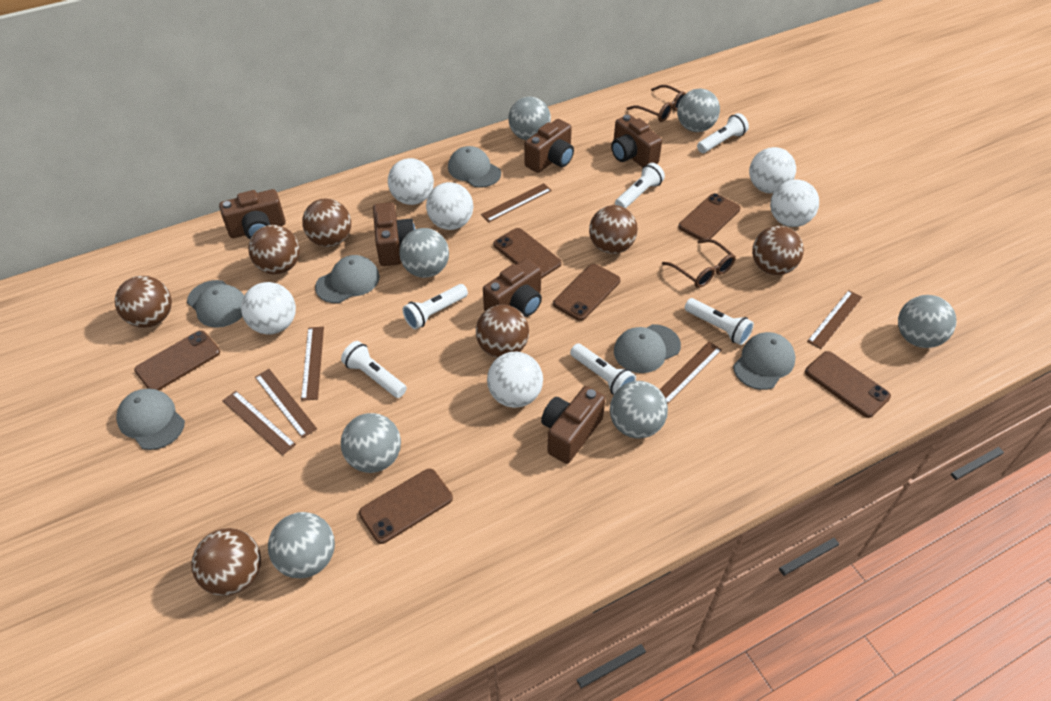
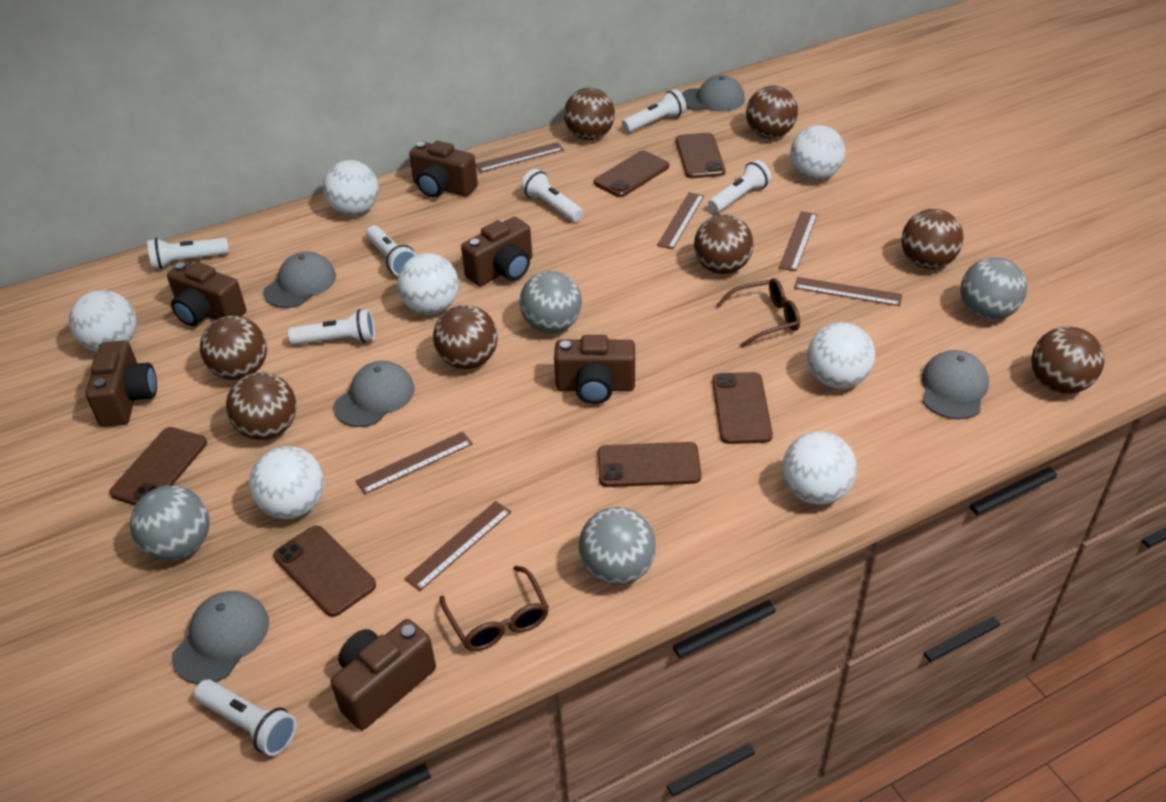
brown ball: [115,276,172,328] [191,528,261,596] [248,225,300,274] [302,199,351,247] [476,305,529,358] [589,205,638,254] [752,226,804,275] = 7 -> [200,316,267,380] [226,372,297,440] [433,305,498,369] [564,88,615,140] [694,214,754,274] [746,86,798,139] [901,209,964,269] [1031,326,1104,394] = 8
grey ball: [268,512,335,579] [341,413,401,473] [399,228,449,278] [508,97,551,140] [610,381,668,439] [677,89,720,132] [898,295,956,348] = 7 -> [130,486,210,561] [520,271,582,333] [579,507,656,585] [960,257,1027,320] = 4
grey cap: [116,389,185,450] [187,280,244,328] [315,255,380,303] [448,146,501,188] [614,324,681,373] [733,332,796,390] = 6 -> [172,591,269,684] [263,252,336,308] [333,361,415,427] [682,75,745,112] [921,350,989,420] = 5
white ball: [241,282,296,335] [388,158,434,205] [426,182,473,230] [487,352,543,408] [749,147,796,193] [770,180,819,227] = 6 -> [69,290,136,352] [249,446,324,519] [323,160,379,216] [397,253,459,314] [782,431,857,505] [790,125,845,180] [807,322,875,389] = 7
white flashlight: [341,341,407,398] [402,284,468,329] [570,344,636,395] [615,163,665,208] [685,298,754,345] [697,113,749,153] = 6 -> [147,238,229,269] [194,680,296,756] [288,309,375,345] [366,225,416,276] [521,169,584,222] [622,89,686,133] [708,160,772,213] = 7

